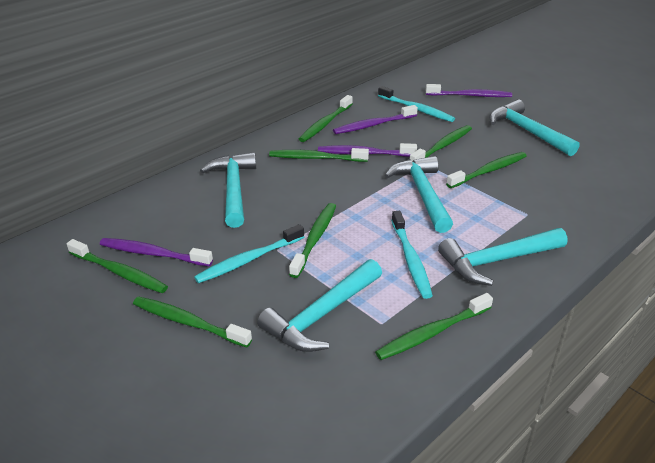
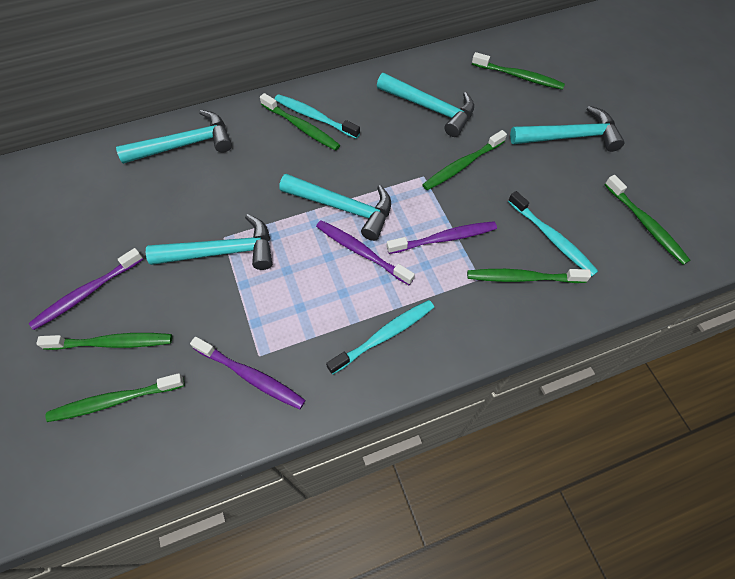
green toothbrush: [67,239,168,293] [133,296,252,347] [269,148,369,162] [289,203,336,278] [299,95,353,142] [375,293,493,360] [410,125,472,162] [446,152,526,188] = 8 -> [36,333,172,350] [46,373,184,422] [260,93,340,151] [422,130,507,190] [467,269,591,283] [472,52,565,90] [605,175,690,265] = 7

